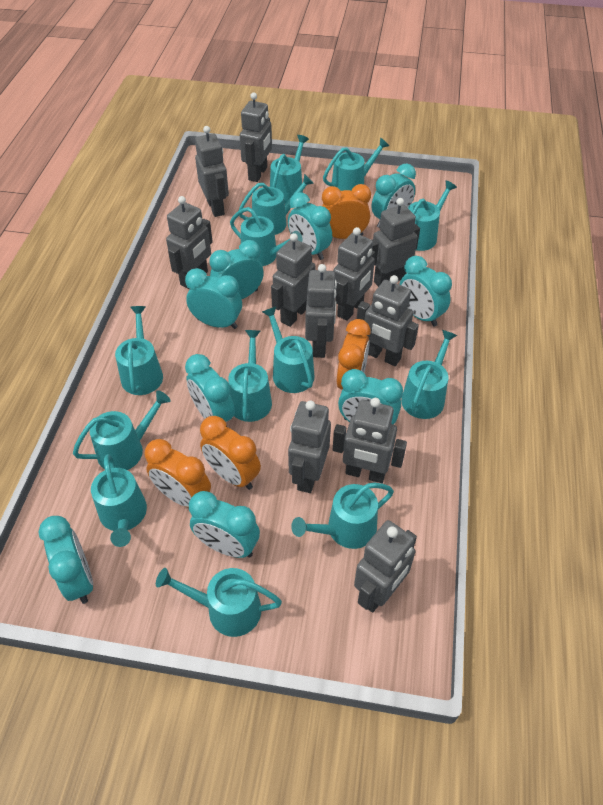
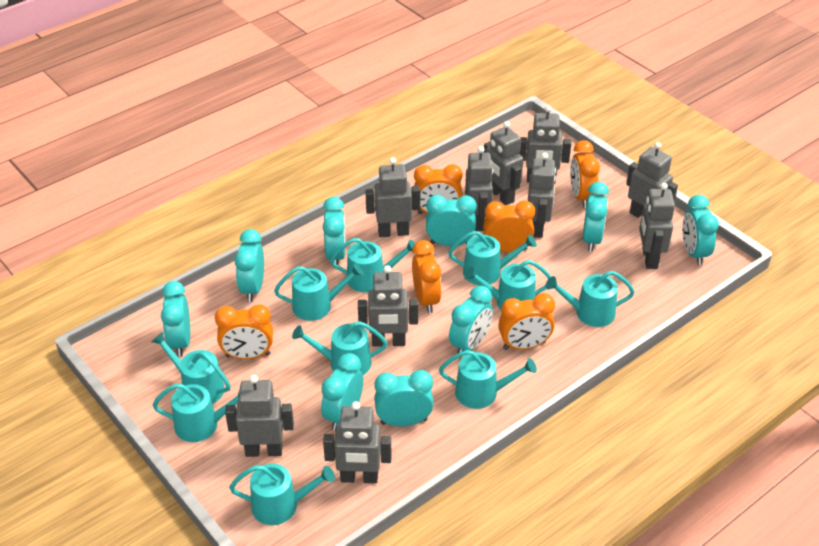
grey robot: [166,196,213,289] [195,126,229,217] [240,92,272,182] [271,233,315,327] [288,401,331,493] [305,264,337,358] [333,227,375,321] [333,398,407,483] [354,520,417,612] [357,275,419,366] [372,198,420,287] = 11 -> [225,375,294,457] [323,401,392,484] [358,265,418,347] [365,157,420,237] [465,146,493,231] [484,121,524,205] [519,105,571,184] [528,152,556,238] [626,142,678,218] [639,183,675,269] = 10
orange clock: [145,439,211,508] [200,416,261,490] [322,184,371,239] [337,319,371,390] = 4 -> [215,305,273,359] [412,240,442,313] [414,164,463,214] [483,201,535,253] [498,293,555,350] [570,140,600,208] = 6
turquoise watering can: [73,390,171,470] [91,454,147,547] [115,306,163,395] [156,568,282,637] [228,330,272,422] [230,207,302,266] [238,174,314,235] [262,307,314,393] [270,135,309,204] [291,483,394,549] [323,137,389,191] [401,330,457,419] [408,181,457,251] = 13 -> [152,332,230,404] [152,383,240,442] [229,464,335,525] [274,263,364,321] [292,321,388,375] [330,238,415,292] [439,350,537,409] [448,231,537,285] [464,260,551,310] [546,271,635,327] = 10

